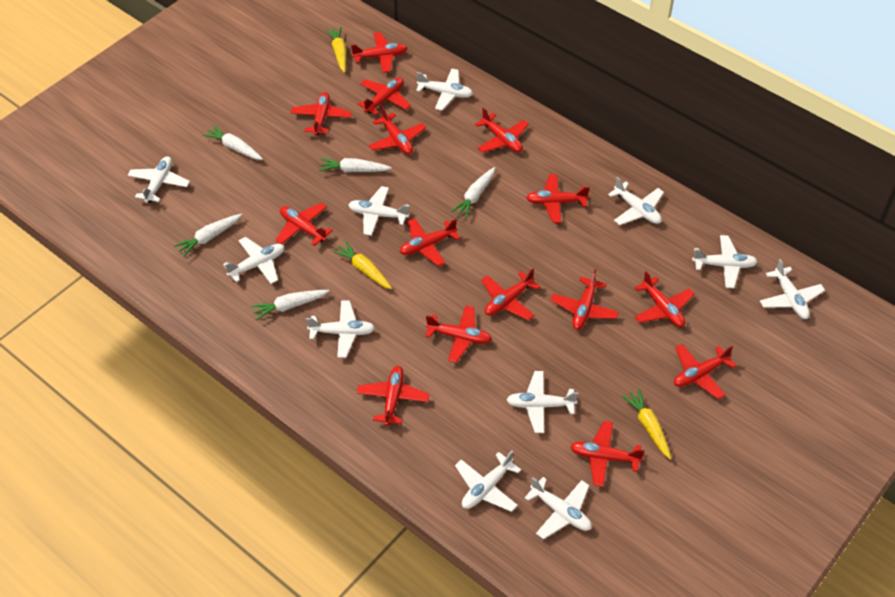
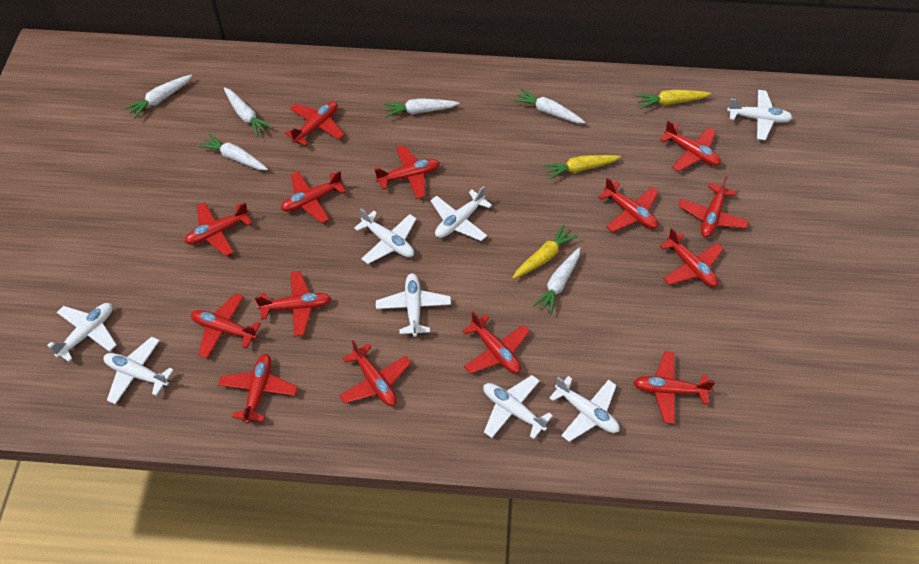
red plane: [275,203,333,246] [291,92,352,136] [351,32,407,73] [357,366,430,426] [358,78,411,115] [369,106,426,155] [400,218,460,266] [425,305,492,363] [475,107,529,153] [481,268,540,321] [526,174,590,223] [551,269,619,330] [570,421,645,487] [634,271,695,327] [674,344,736,399] = 15 -> [184,202,252,256] [191,293,261,358] [218,354,298,424] [255,271,331,336] [281,171,346,223] [285,101,344,146] [339,340,411,406] [374,145,440,199] [462,312,530,374] [598,177,658,232] [633,351,715,424] [660,121,721,171] [660,228,723,287] [678,176,749,237] = 14
white carrot: [174,214,242,257] [203,125,263,160] [251,290,329,320] [319,158,392,172] [451,167,495,218] = 5 -> [125,74,192,118] [199,134,268,170] [224,87,273,137] [384,98,460,117] [513,89,585,123] [533,247,580,315] = 6
white plane: [128,157,190,203] [223,237,284,284] [306,300,375,358] [348,186,410,236] [416,68,473,110] [455,451,521,512] [506,371,579,433] [524,477,592,539] [608,177,664,225] [692,235,758,288] [760,259,825,319] = 11 -> [47,303,116,362] [103,337,174,404] [354,208,416,264] [376,273,451,337] [430,186,492,241] [483,375,553,439] [549,376,620,442] [727,90,793,140] = 8

